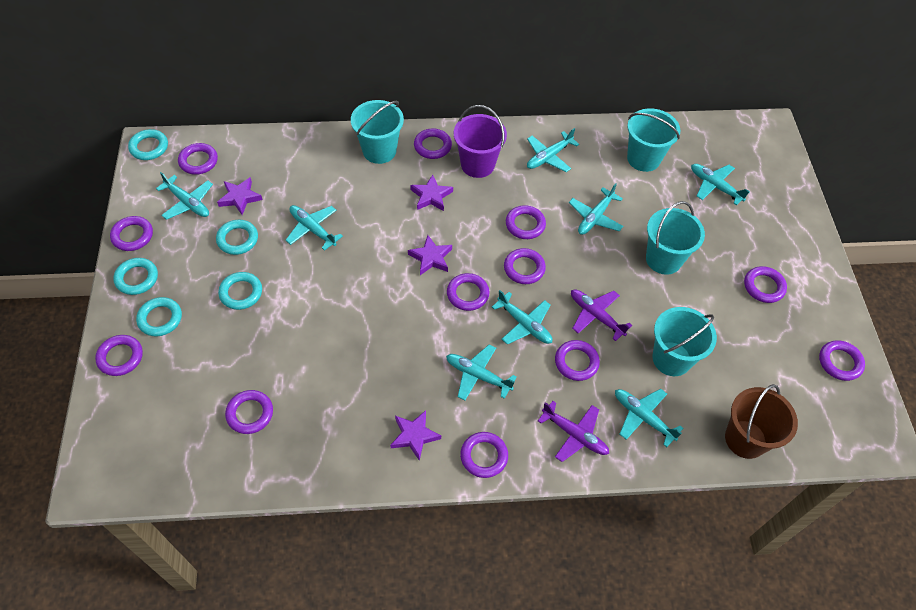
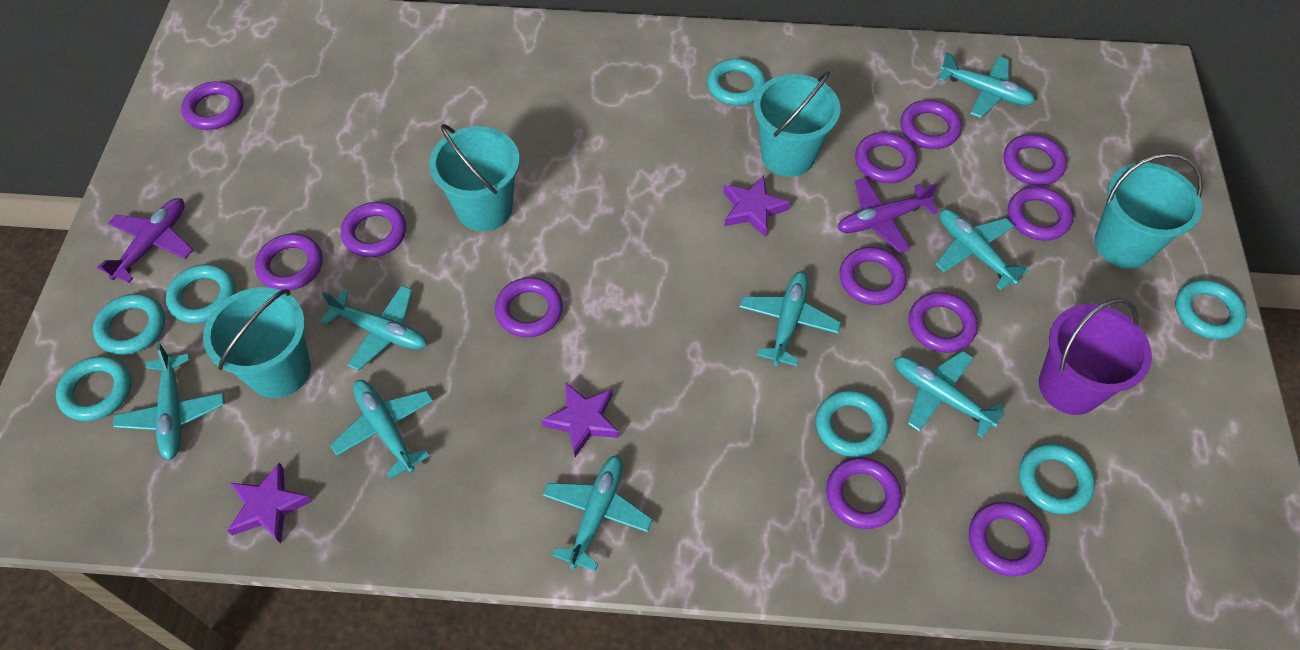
brown bucket: [725,384,798,459] = 1 -> none = 0
purple star: [217,177,263,215] [390,410,441,461] [408,235,452,275] [410,174,453,211] = 4 -> [227,462,312,544] [541,382,619,457] [723,175,791,237] = 3
turquoise ring: [113,258,158,295] [128,129,168,160] [136,297,182,336] [216,220,258,255] [218,272,262,310] = 5 -> [56,356,131,421] [93,294,165,355] [166,264,236,324] [707,59,766,106] [816,390,888,457] [1019,444,1095,514] [1175,280,1247,340] = 7

